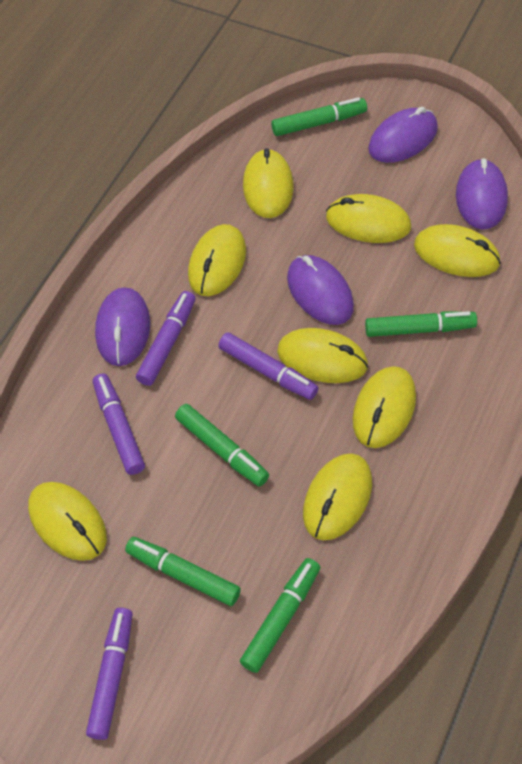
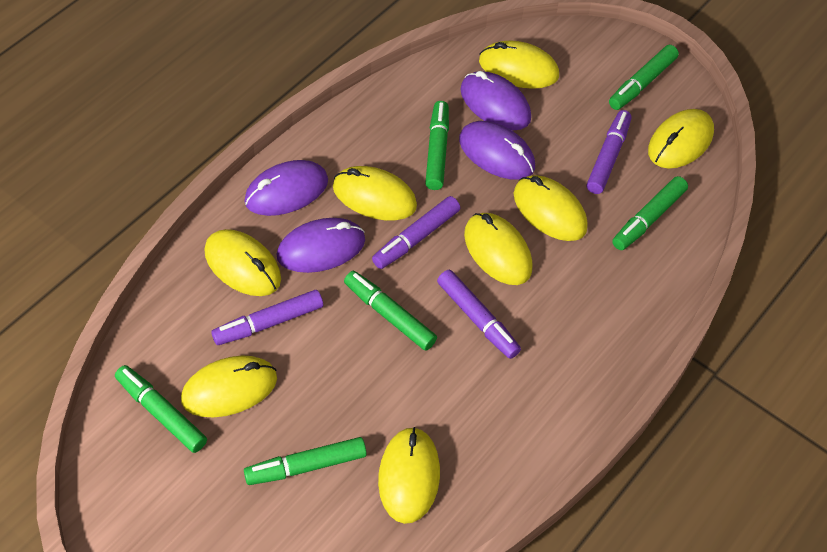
green marker: [125,537,241,606] [175,404,269,486] [240,558,320,673] [271,97,367,136] [365,311,477,337] = 5 -> [115,365,207,453] [244,437,367,485] [344,271,437,351] [425,101,449,190] [609,45,679,110] [612,176,688,250] = 6

